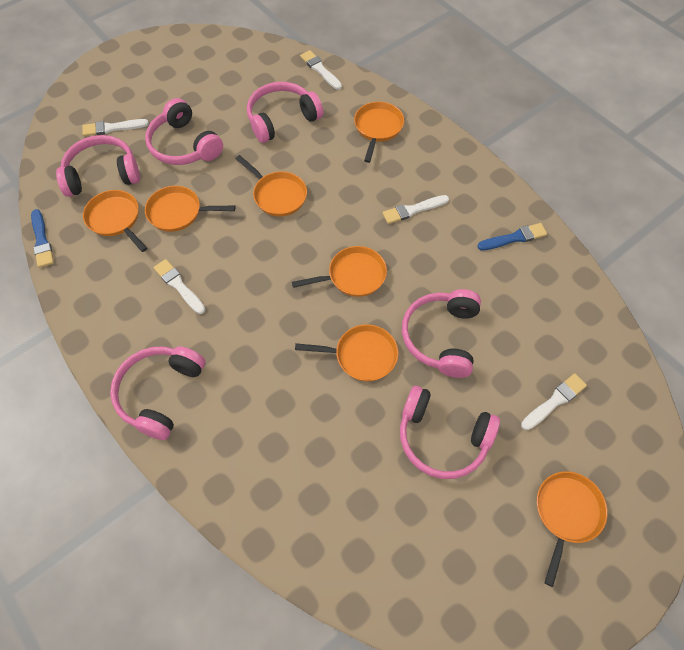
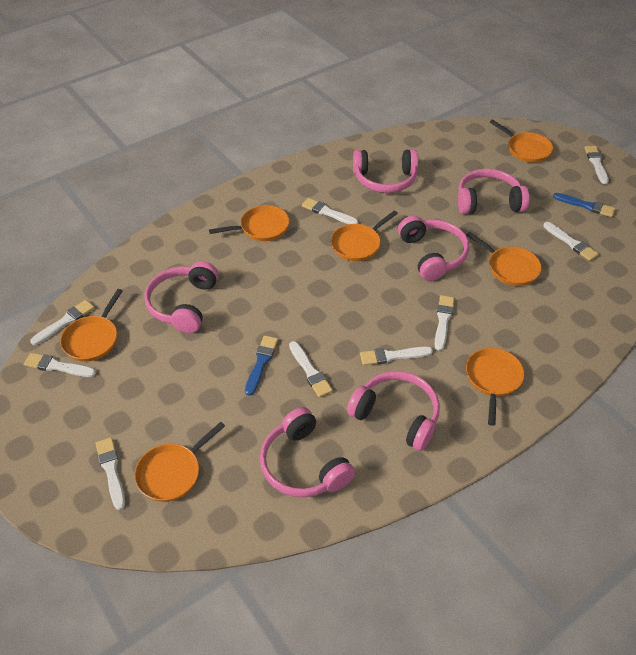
white brush: [82,119,149,136] [154,259,205,314] [300,50,342,90] [382,195,449,224] [521,373,587,430] = 5 -> [24,353,96,377] [30,300,94,345] [96,438,125,510] [289,341,333,397] [302,198,358,224] [360,347,433,365] [435,295,455,351] [543,222,599,261] [585,146,609,184] = 9

